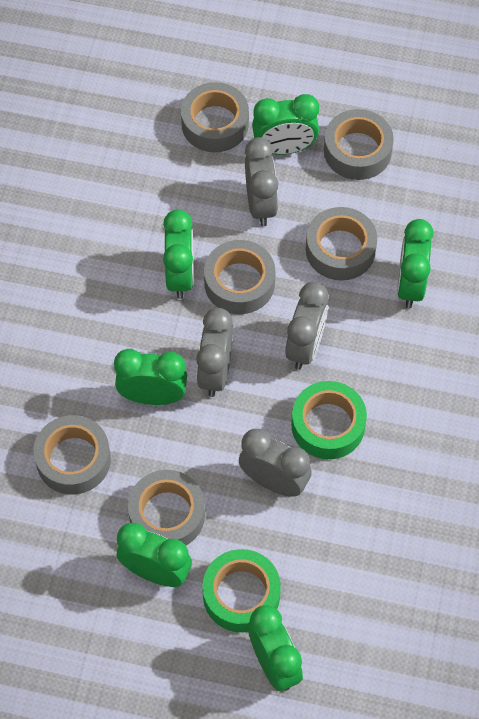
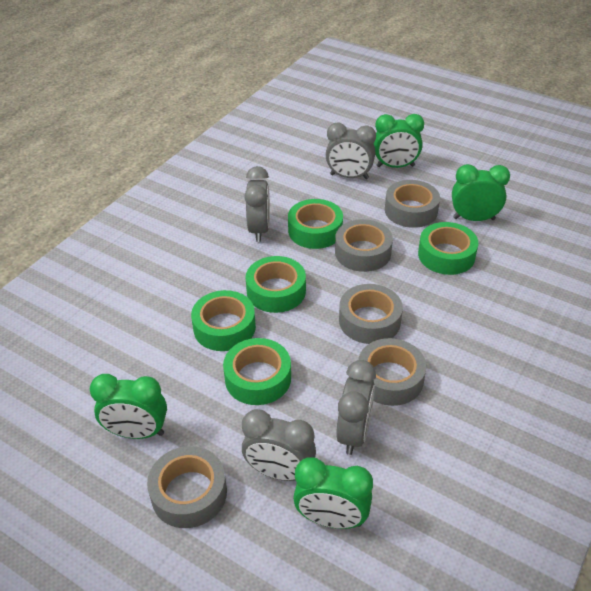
green clock: [114,349,187,405] [117,523,192,587] [163,209,194,299] [248,605,303,691] [252,94,319,155] [397,219,434,308] = 6 -> [90,374,167,439] [293,457,373,529] [374,114,424,168] [452,164,510,221] = 4
green tape: [202,549,281,632] [291,381,367,459] = 2 -> [191,290,256,351] [223,338,291,405] [246,256,306,313] [288,199,343,249] [418,222,479,275] = 5
grey tape: [34,415,111,494] [128,470,205,545] [181,82,249,152] [204,240,275,314] [306,207,377,281] [324,109,394,180] = 6 -> [147,446,227,528] [335,219,393,272] [339,284,403,344] [358,338,426,406] [385,180,440,228] = 5

